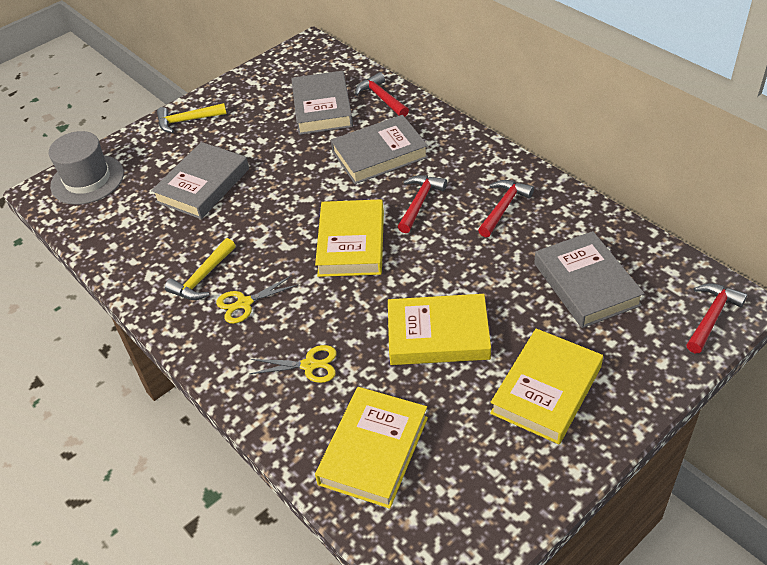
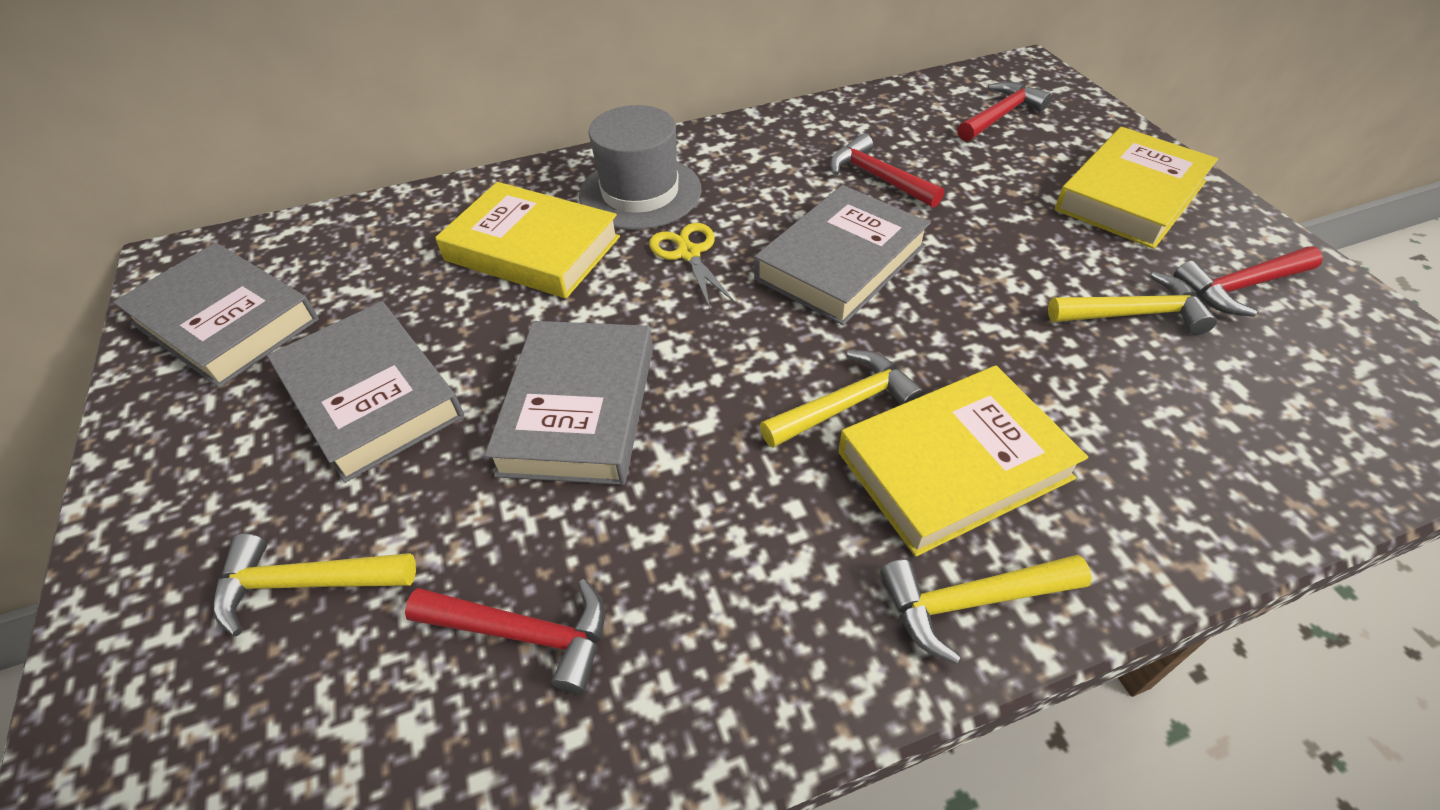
yellow book: [315,199,384,277] [315,387,428,509] [388,294,491,365] [490,328,603,444] = 4 -> [435,182,620,298] [839,366,1088,557] [1055,127,1218,249] = 3
yellow hammer: [157,103,227,133] [165,238,236,300] = 2 -> [213,534,416,636] [760,350,925,448] [881,555,1092,664] [1048,272,1217,335] = 4
yellow scissors: [216,275,298,324] [250,345,337,383] = 2 -> [649,223,735,308] = 1

